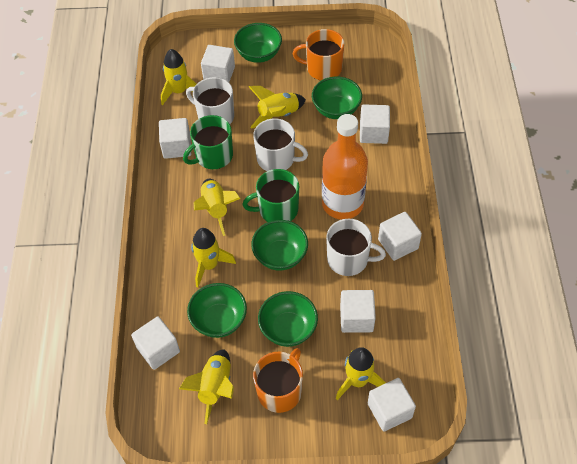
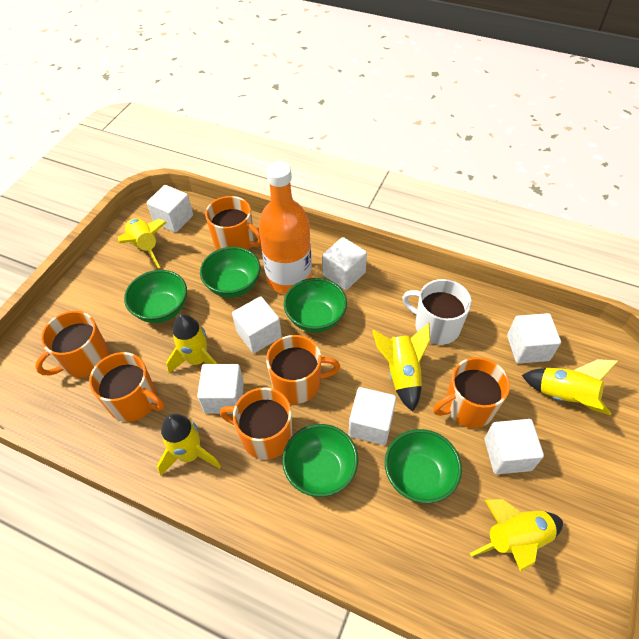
green mug: [183,115,233,169] [242,169,299,222] = 2 -> none = 0
orange mug: [253,348,303,413] [293,29,344,80] = 2 -> [35,311,109,378] [89,352,165,422] [205,196,261,250] [220,387,292,460] [266,335,340,404] [433,357,510,428] = 6
white mug: [186,77,234,124] [253,118,308,171] [326,219,386,276] = 3 -> [402,279,471,345] = 1

